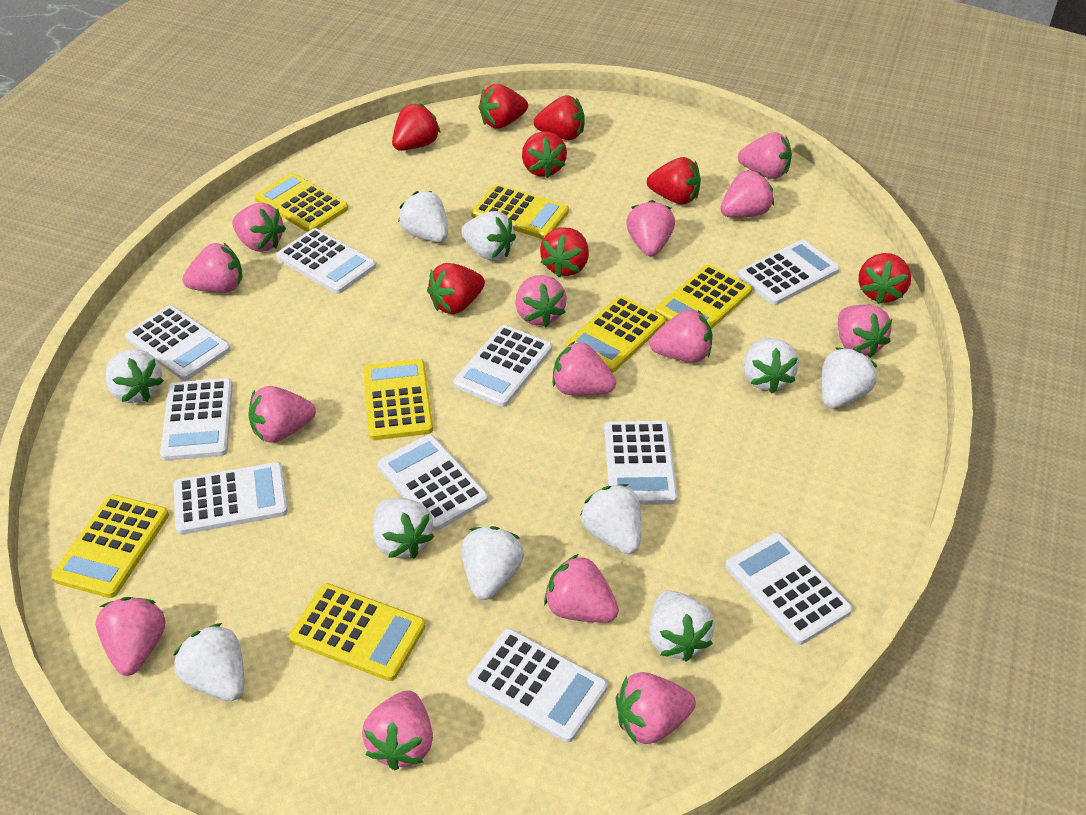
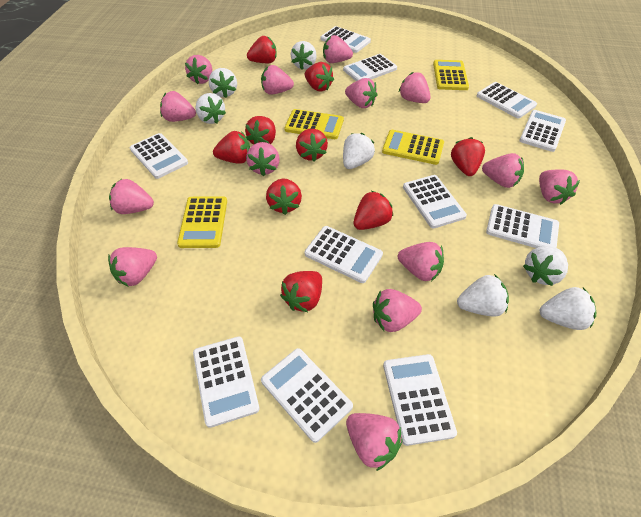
red strawberry: [392,103,441,151] [427,263,485,314] [478,84,528,129] [522,132,567,178] [534,95,585,140] [540,227,589,277] [647,157,701,205] [858,253,911,304] = 8 -> [213,131,250,164] [245,116,276,145] [247,36,277,63] [266,179,302,215] [280,271,322,312] [296,129,328,162] [305,62,334,91] [354,191,393,230] [451,137,485,176] = 9
white calculator: [125,306,231,381] [160,378,233,461] [174,462,288,535] [276,228,376,294] [377,434,488,531] [453,325,552,407] [467,629,607,743] [604,421,677,505] [725,533,852,645] [738,240,840,305] = 10 -> [130,133,188,179] [193,336,260,428] [261,348,353,443] [304,226,383,283] [321,26,371,53] [343,54,397,81] [383,354,457,446] [403,175,467,229] [477,82,537,119] [486,204,559,248] [519,110,566,152] = 11
white strawberry: [105,349,164,403] [173,623,244,701] [373,498,435,558] [398,191,448,242] [461,211,516,260] [462,526,524,600] [580,484,641,554] [649,590,715,662] [744,338,799,393] [821,347,877,408] = 10 -> [195,93,226,124] [209,68,237,98] [291,41,317,70] [343,133,375,169] [457,274,509,316] [523,246,568,286] [540,287,596,330] = 7
yellow calculator: [51,494,169,598] [254,173,348,232] [289,583,426,681] [363,359,433,440] [471,184,569,239] [565,295,666,373] [655,264,752,329] = 7 -> [177,196,227,248] [284,109,344,139] [382,130,444,165] [433,60,469,90] = 4

